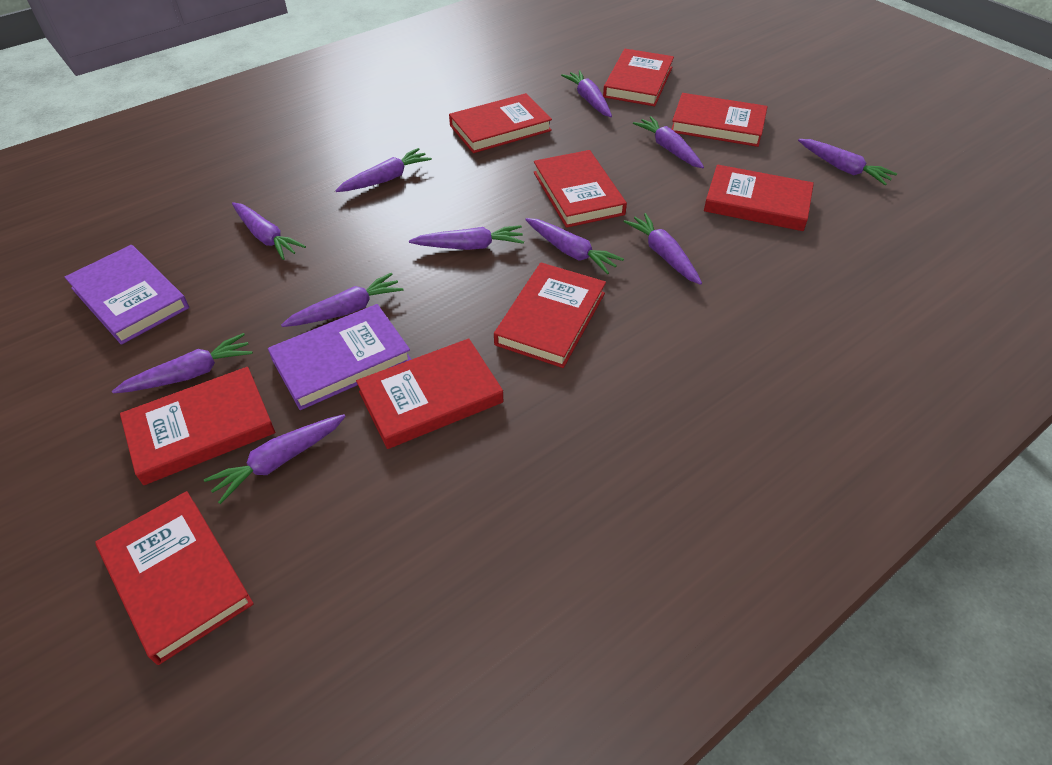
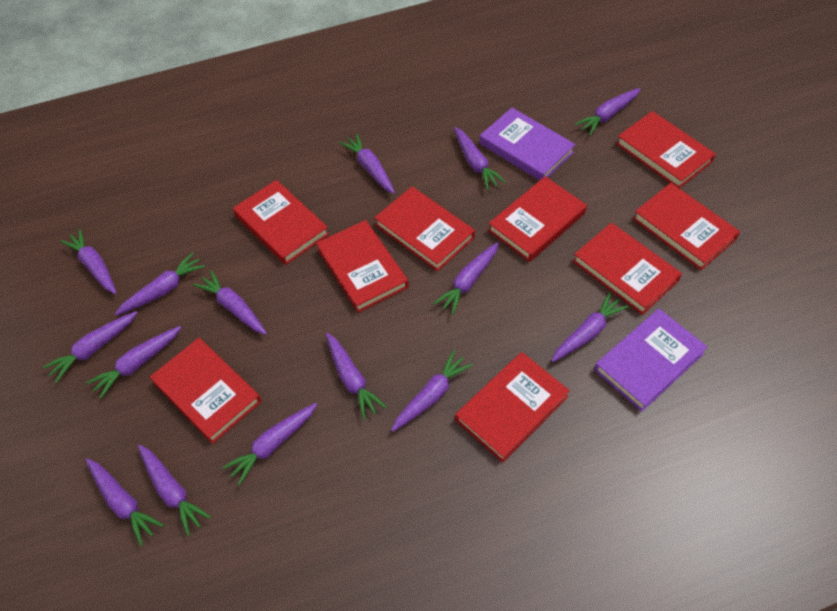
purple carrot: [112,333,253,393] [204,414,346,504] [232,202,306,260] [281,273,404,327] [335,148,432,192] [409,225,524,250] [525,218,624,274] [561,70,612,117] [624,213,702,285] [633,116,704,168] [798,139,897,186] = 11 -> [43,311,138,383] [60,229,117,294] [86,326,182,399] [86,458,164,546] [115,252,205,315] [138,445,211,536] [193,270,267,335] [222,403,317,486] [326,333,386,420] [339,133,395,194] [391,350,473,432] [433,242,499,315] [454,127,506,190] [551,292,629,362] [575,88,641,136] = 15

